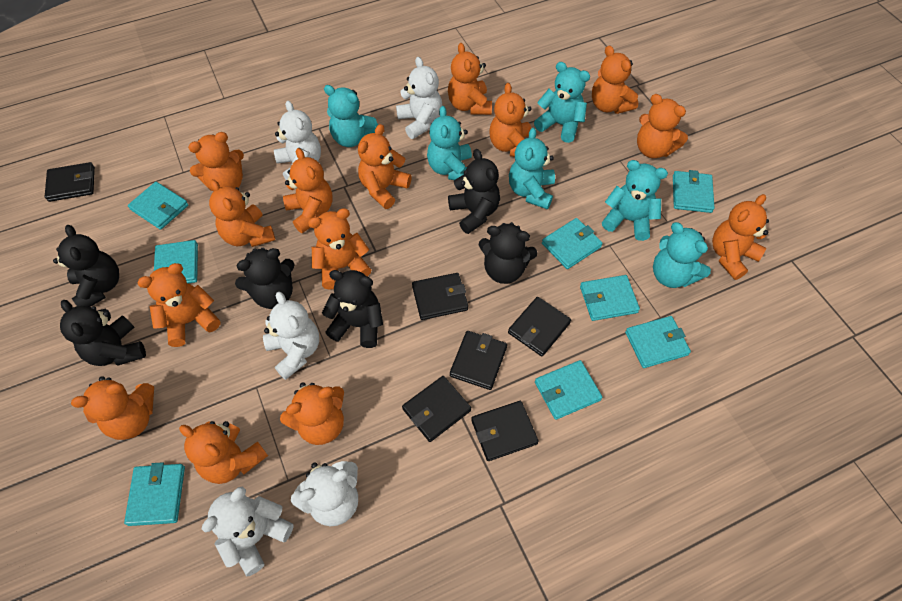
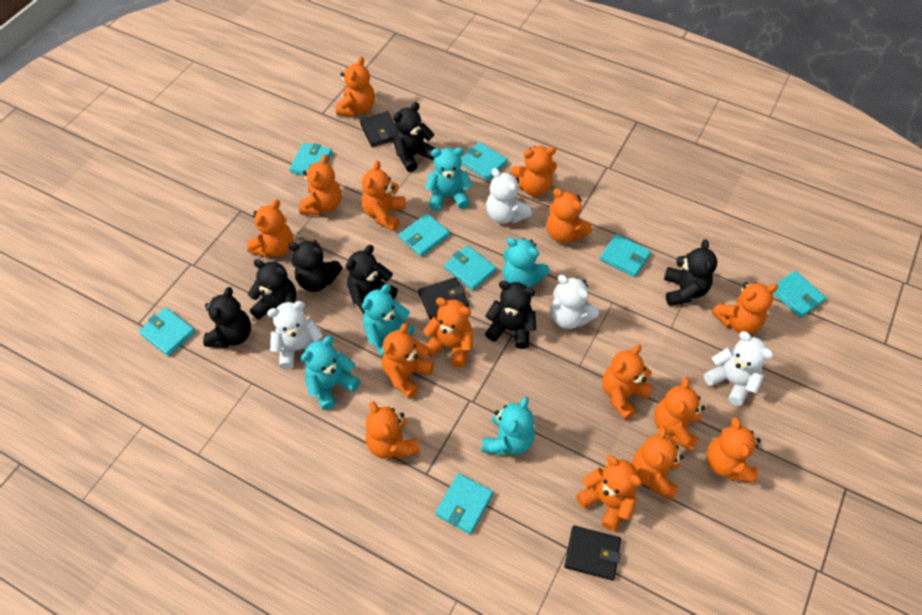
black teddy bear: [53,225,119,307] [60,300,146,366] [235,248,295,309] [322,270,383,348] [448,149,500,234] [479,222,537,284] = 6 -> [203,287,251,348] [248,259,296,320] [288,240,343,292] [346,245,398,314] [393,102,436,172] [485,281,536,349] [664,239,717,306] = 7
black wallet: [45,162,95,202] [402,376,471,442] [412,273,468,320] [450,331,507,390] [471,401,539,461] [508,297,571,356] = 6 -> [360,111,397,147] [418,277,469,320] [565,526,621,580] = 3
orange teddy bear: [71,376,154,440] [137,263,220,347] [179,421,268,484] [188,132,244,191] [209,179,275,247] [280,382,344,445] [283,148,332,233] [308,208,371,290] [358,124,412,209] [448,43,492,115] [489,83,532,157] [592,46,638,114] [637,94,688,158] [712,194,769,280] = 14 -> [247,200,293,257] [299,154,341,215] [336,57,375,116] [362,161,405,231] [366,401,420,459] [382,323,434,398] [423,297,473,367] [511,146,557,196] [546,188,592,243] [576,455,642,531] [602,345,653,420] [632,426,684,500] [654,377,705,451] [707,417,761,482] [712,282,779,334] = 15
turquoise teddy bear: [324,85,378,147] [427,106,472,180] [509,128,555,209] [534,62,590,143] [602,160,668,241] [653,222,711,288] = 6 -> [301,336,360,410] [362,284,415,358] [425,147,472,211] [482,397,535,456] [503,238,549,287] = 5
white teddy bear: [202,486,294,576] [263,292,319,380] [274,101,321,180] [291,461,358,526] [396,57,442,139] = 5 -> [267,301,323,369] [486,168,532,224] [551,275,599,329] [704,331,773,406] = 4

